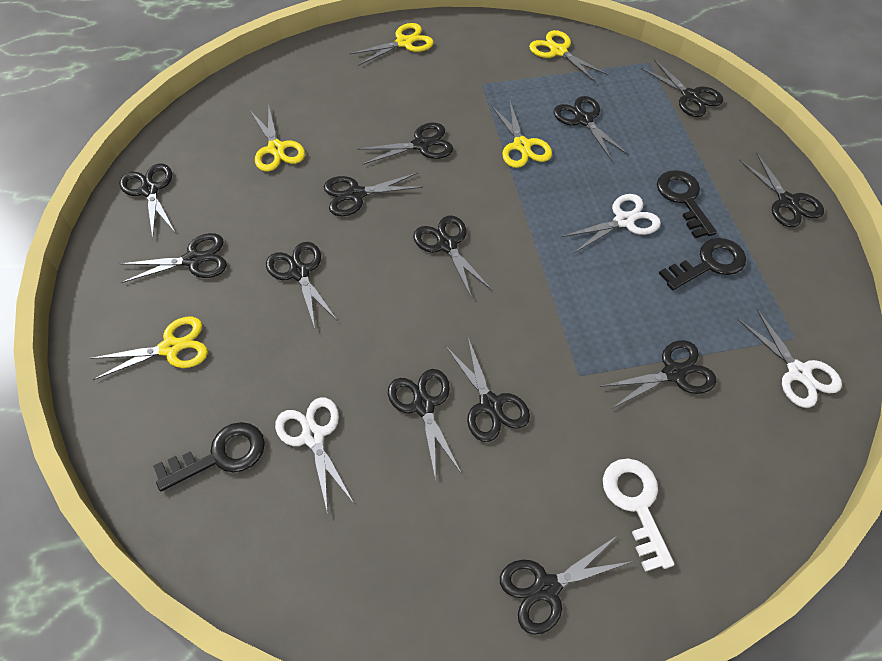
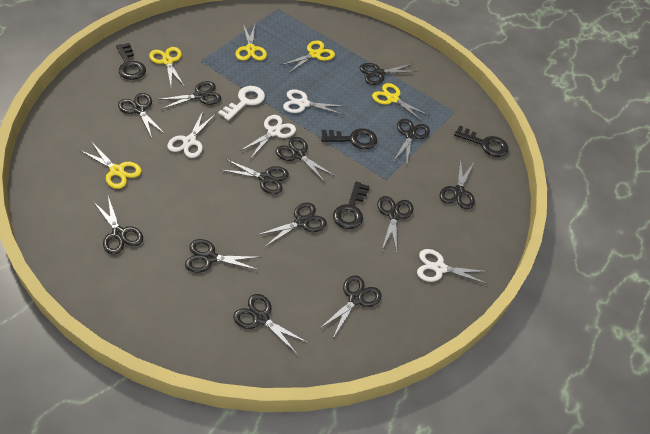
black key: [153,422,265,491] [657,170,717,238] [659,238,746,290] = 3 -> [116,43,146,80] [321,128,377,149] [333,181,370,229] [454,125,508,157] = 4
white scissors: [275,397,354,514] [562,194,661,253] [737,309,842,408] = 3 -> [167,111,216,158] [240,115,296,159] [283,89,344,115] [417,249,489,284] = 4

